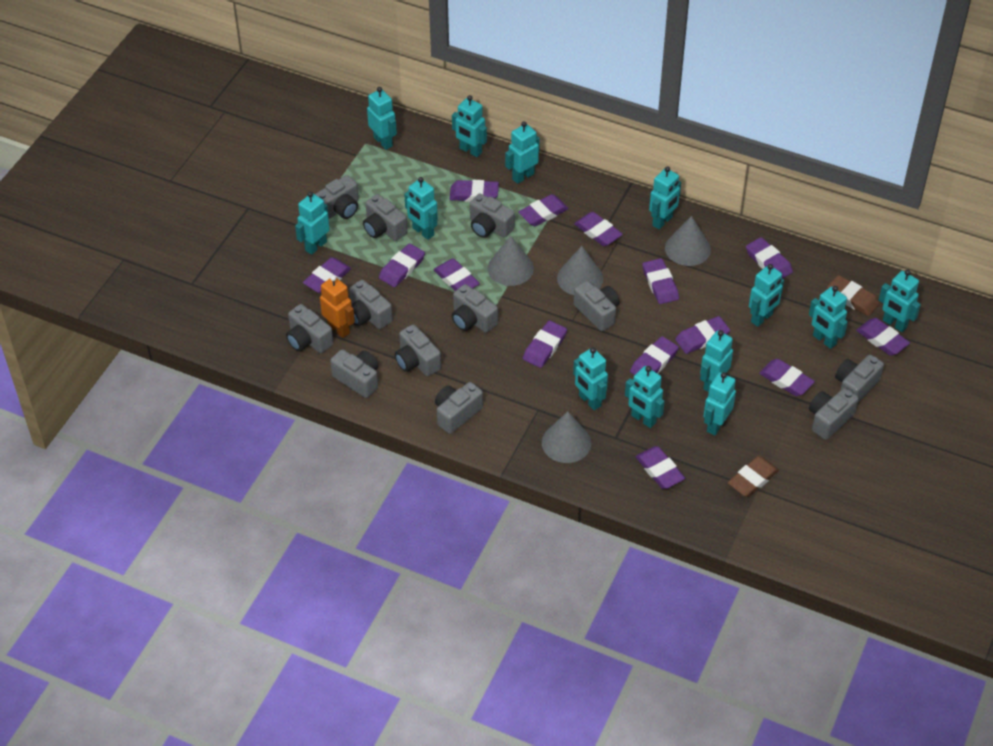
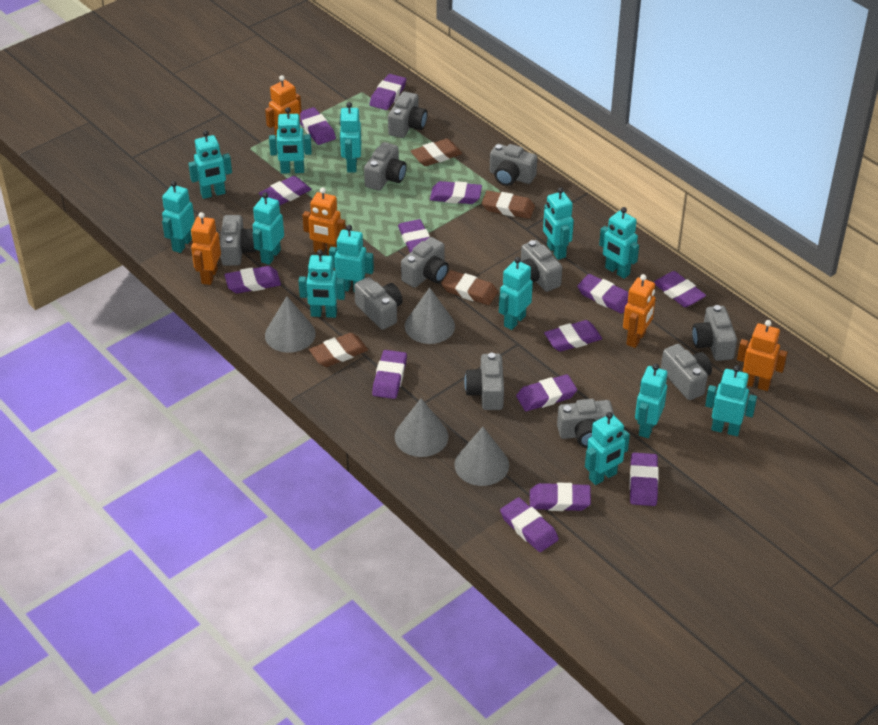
brown eraser: [728,456,779,497] [827,275,880,316] = 2 -> [309,333,368,367] [411,139,462,166] [441,270,498,305] [482,190,535,219] = 4
grey camera: [286,304,333,353] [315,175,359,219] [330,349,379,398] [349,280,393,329] [363,194,408,241] [395,325,441,376] [435,382,483,434] [452,284,498,333] [470,194,515,238] [574,281,620,331] [809,388,859,440] [835,355,884,402] = 12 -> [220,215,256,266] [354,277,403,330] [364,142,407,191] [388,92,427,138] [401,237,449,288] [465,353,504,410] [490,144,537,186] [521,240,562,292] [557,399,614,448] [661,344,712,400] [692,305,737,361] = 11
orange robot: [320,275,355,338] = 1 -> [191,212,221,285] [265,75,302,142] [303,187,346,255] [623,274,656,348] [737,320,787,391] = 5

